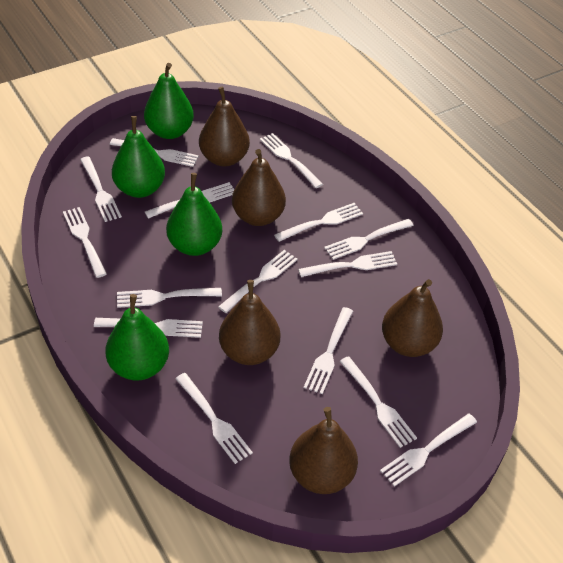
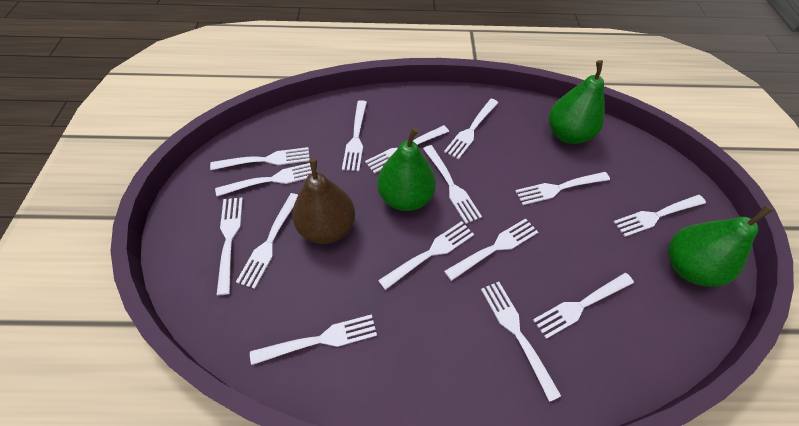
brown pear: [199,87,250,166] [219,280,280,365] [232,149,286,226] [289,407,358,494] [382,279,443,357] = 5 -> [292,158,355,244] = 1
green pear: [105,294,169,381] [112,116,165,198] [144,63,194,139] [166,173,222,256] = 4 -> [377,127,436,211] [549,60,605,144] [668,205,773,287] = 3

